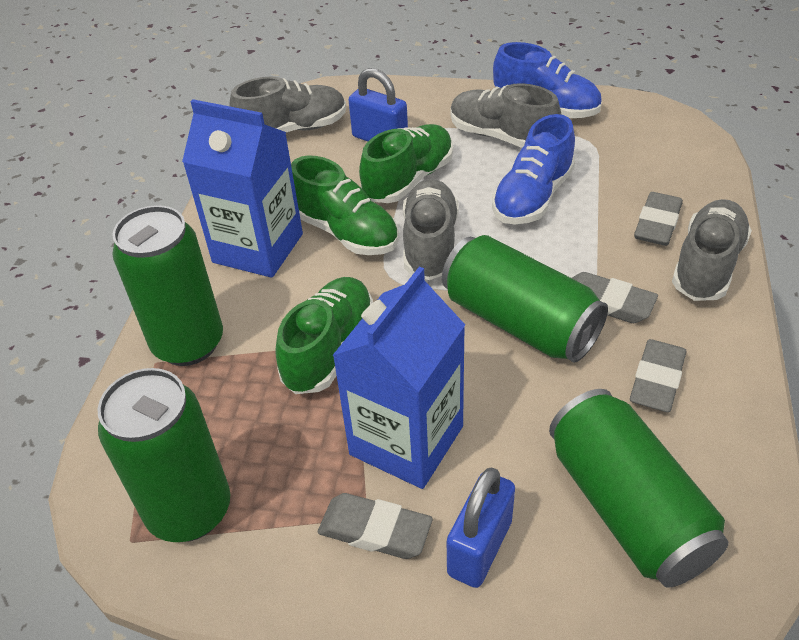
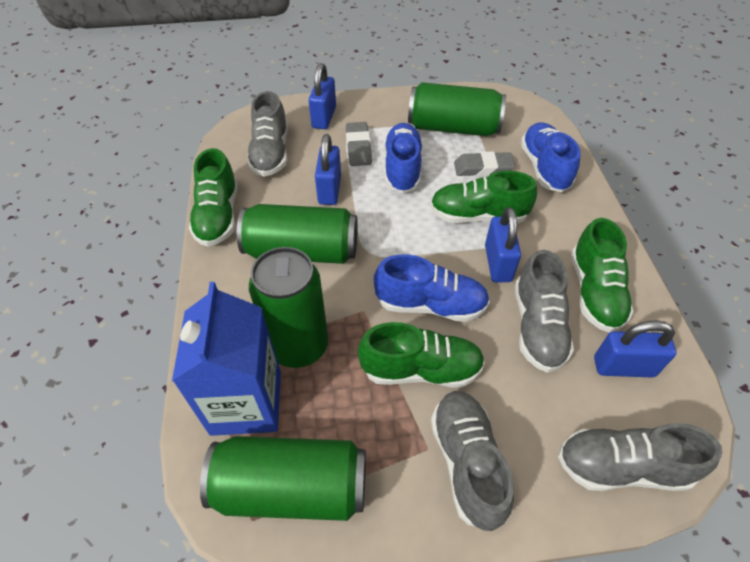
blue carton: [182,99,303,278] [332,267,465,489] = 2 -> [172,282,281,436] = 1
blue padlock: [349,68,408,141] [447,468,515,588] = 2 -> [309,63,336,129] [315,134,341,205] [485,207,521,282] [594,321,677,377] = 4
blue shoe: [492,114,575,224] [493,42,602,118] = 2 -> [374,254,490,322] [384,123,422,193] [521,122,580,192] = 3
green shoe: [275,277,373,394] [291,155,399,255] [359,124,453,203] = 3 -> [189,148,238,247] [358,322,485,388] [430,171,537,224] [571,218,634,333] = 4
grey eraser: [318,493,433,559] [572,272,658,323] [630,339,687,412] [634,192,683,246] = 4 -> [346,122,372,166] [454,151,515,176] = 2

